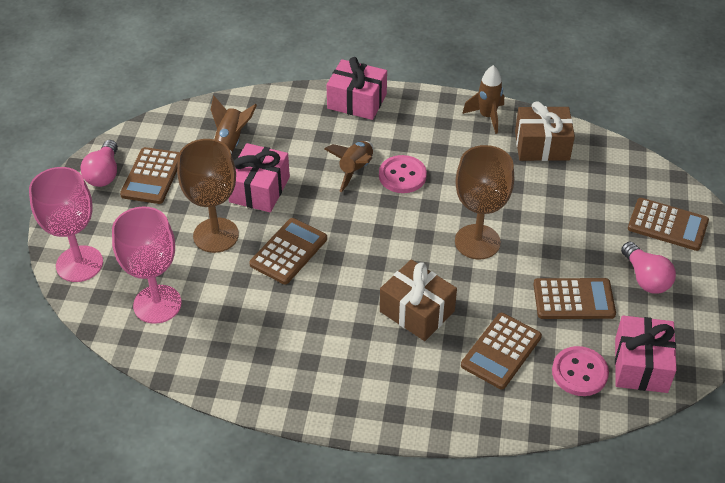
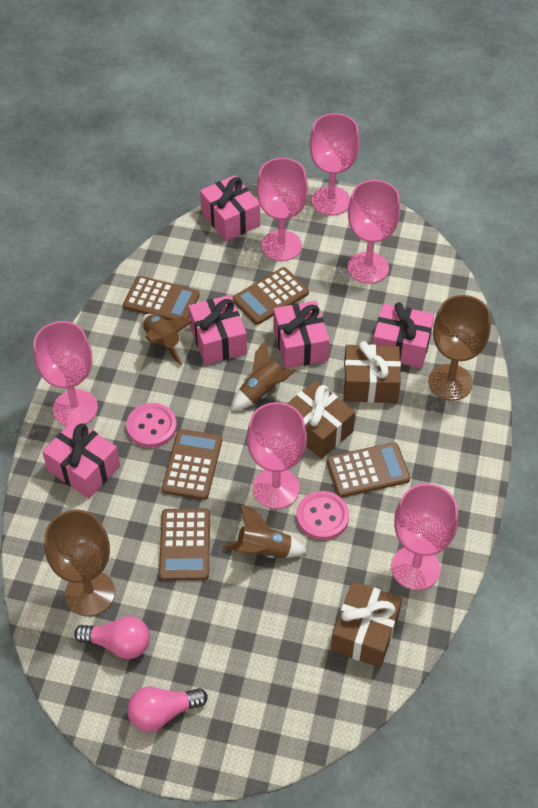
brown gift: [380,259,457,341] [515,101,575,161] = 2 -> [287,380,355,459] [331,581,402,668] [343,341,401,403] = 3
pink gift: [229,143,290,212] [326,57,387,120] [615,316,677,393] = 3 -> [42,419,120,499] [188,295,247,365] [200,175,260,242] [273,301,330,369] [373,302,434,368] = 5
pink goblet: [29,167,103,282] [112,207,182,324] = 2 -> [34,321,98,426] [247,402,307,509] [257,158,308,261] [310,113,360,216] [348,180,400,284] [391,483,458,590] = 6

